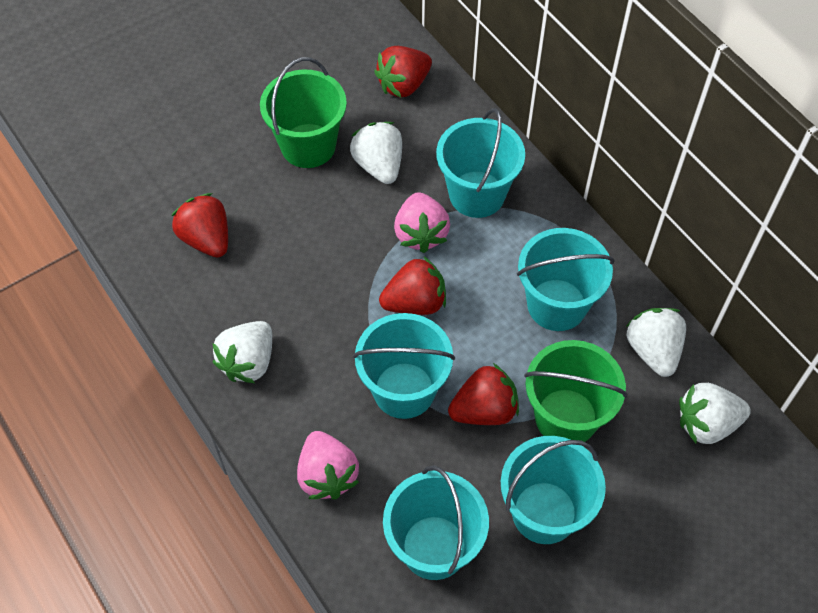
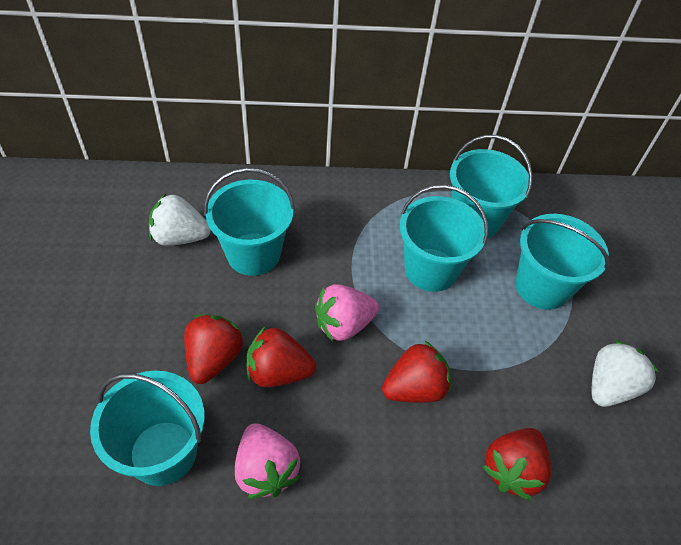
green bucket: [260,57,347,168] [524,340,627,442] = 2 -> none = 0
white strawberry: [213,321,272,383] [350,122,402,184] [626,308,686,377] [679,383,751,444] = 4 -> [149,194,211,246] [592,340,659,407] = 2

